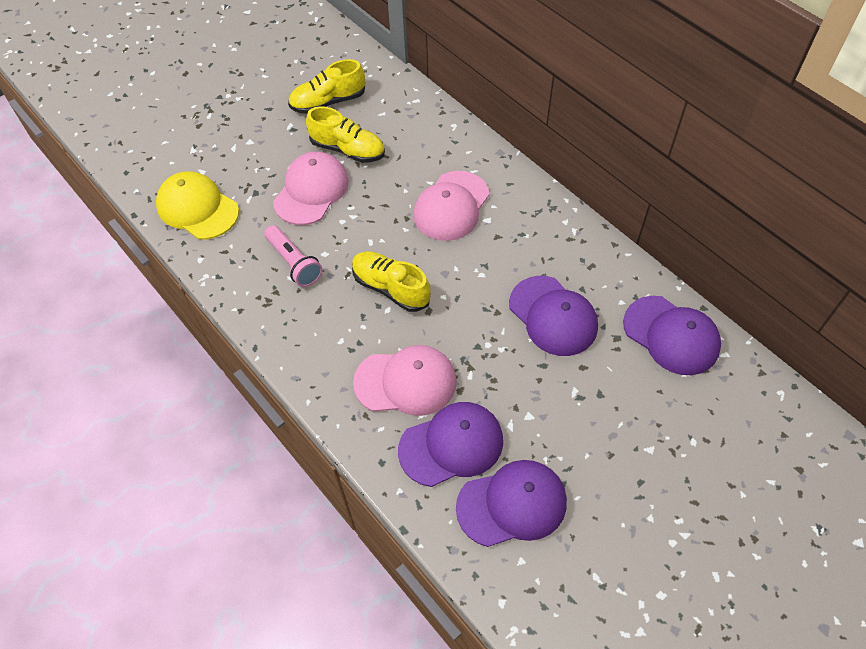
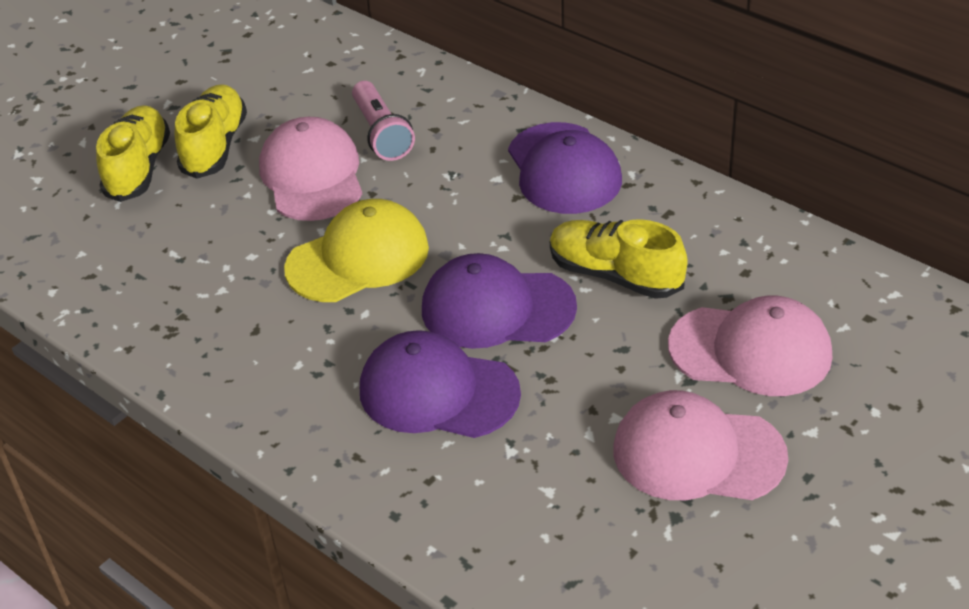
purple cap: [398,402,503,487] [456,460,567,547] [509,276,598,356] [623,296,721,375] = 4 -> [360,330,521,438] [422,253,577,349] [508,122,622,214] = 3

